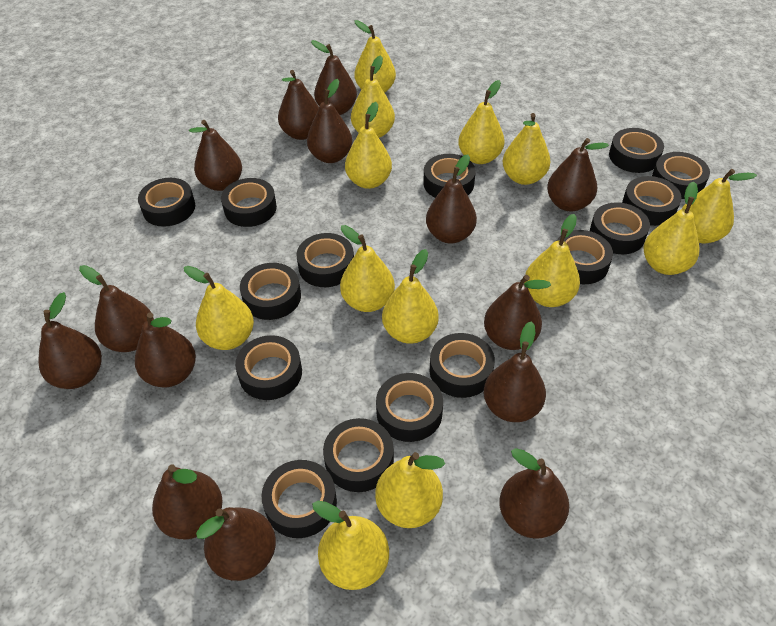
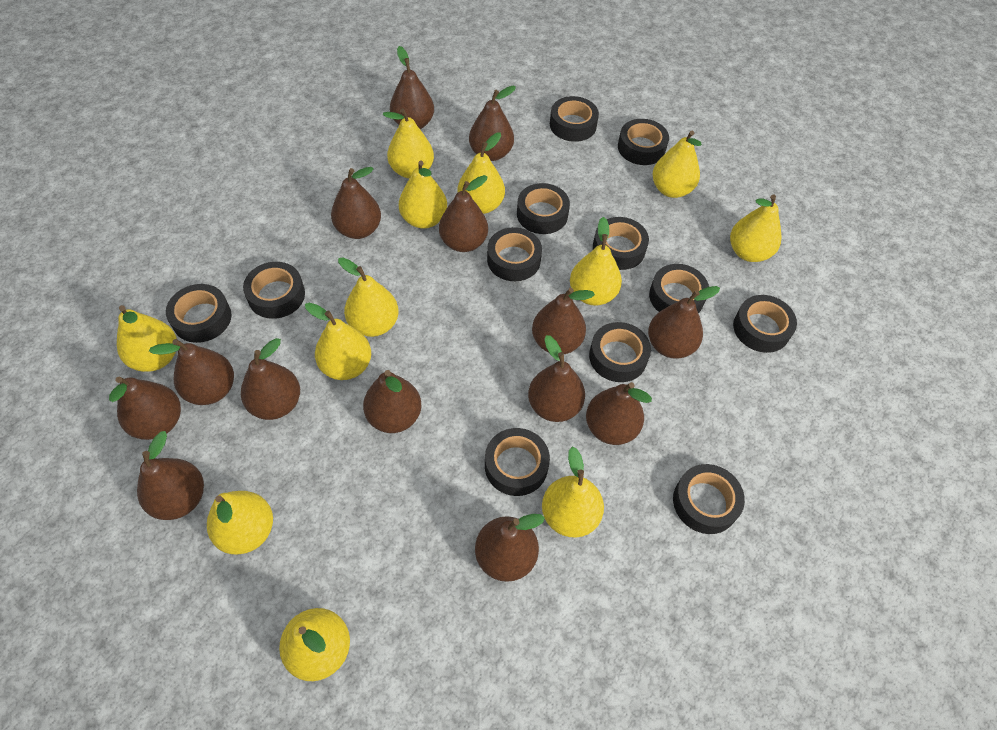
black tape: [138,178,195,227] [221,178,277,227] [235,335,302,400] [240,263,301,320] [262,460,337,538] [296,233,354,287] [323,418,394,492] [376,373,443,442] [423,154,476,198] [430,333,495,398] [557,230,613,284] [590,202,650,254] [609,128,664,173] [622,176,681,226] [652,152,710,199] = 15 -> [166,284,232,343] [243,262,305,319] [485,428,550,496] [487,227,542,281] [517,183,570,234] [550,96,599,142] [589,322,651,382] [593,217,649,270] [618,119,669,165] [649,264,709,313] [673,464,745,534] [733,295,797,353] = 12
yellow pear: [184,266,254,350] [312,501,389,590] [340,225,395,312] [345,102,392,189] [351,55,395,138] [355,20,396,93] [375,452,445,528] [382,249,439,344] [458,80,505,164] [503,113,551,185] [524,214,580,307] [643,182,699,275] [682,169,757,243] = 13 -> [117,305,177,372] [207,491,273,554] [279,608,350,681] [305,303,371,380] [338,257,399,337] [383,108,434,179] [399,161,447,229] [457,132,505,214] [542,447,604,538] [570,217,622,306] [652,130,702,198] [730,194,782,262] = 12

